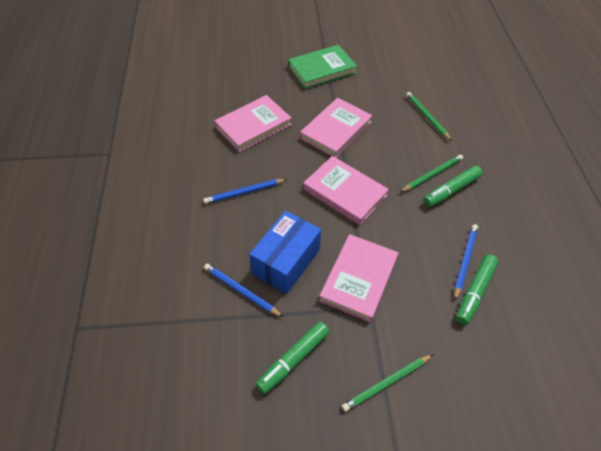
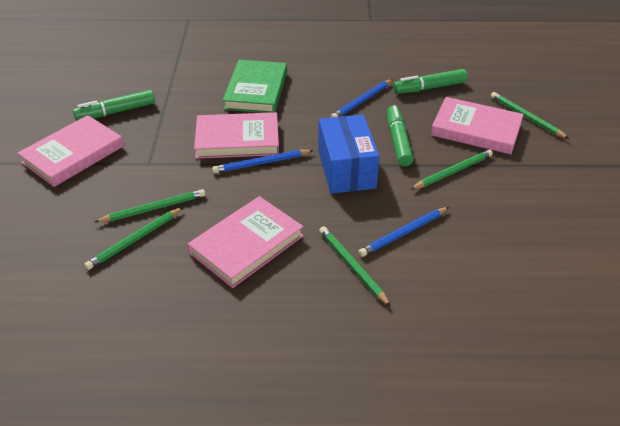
green pencil: [342,354,433,412] [401,155,463,192] [406,92,452,141] = 3 -> [84,207,183,270] [95,189,206,222] [319,226,391,307] [411,150,493,189] [491,92,569,139] = 5

